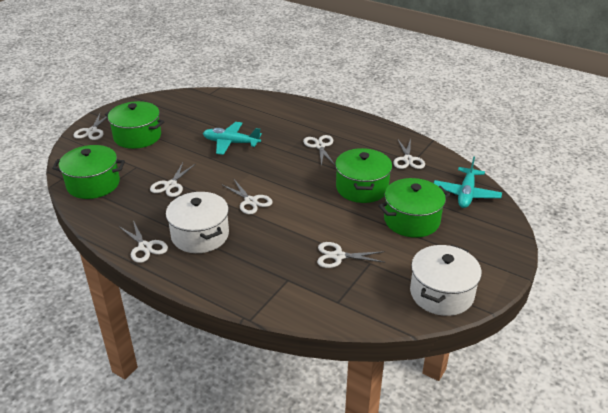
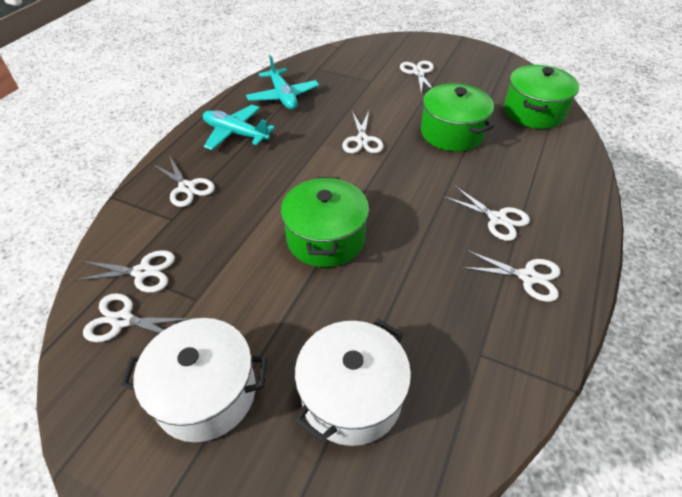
green pot: [52,145,125,199] [105,101,164,149] [335,148,392,203] [378,178,450,238] = 4 -> [281,177,369,267] [421,83,494,152] [504,65,579,129] = 3

